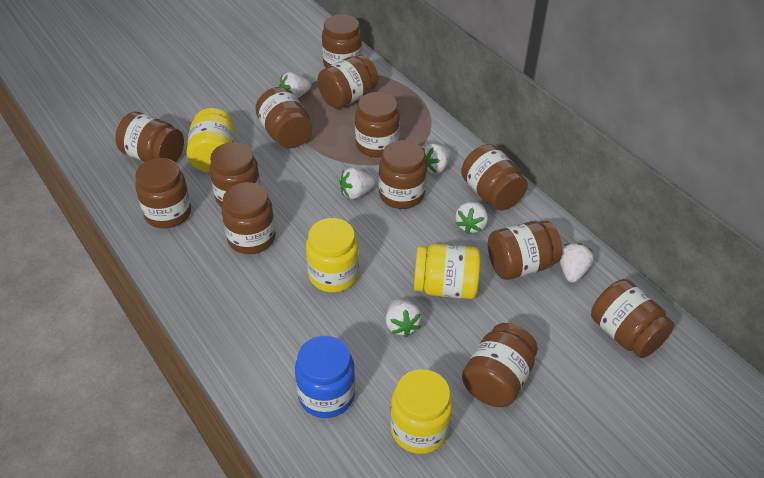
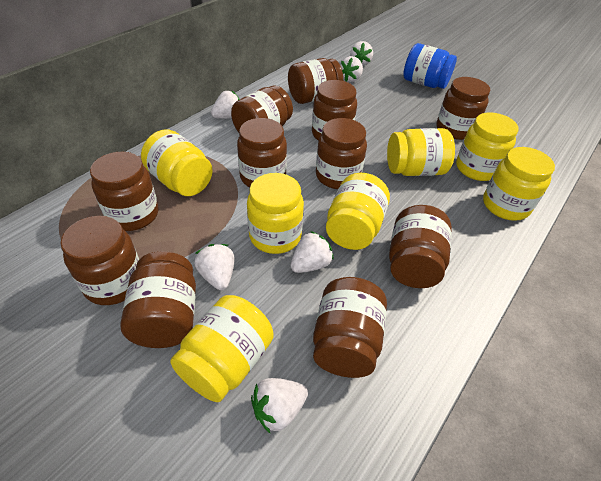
brown jar: [115,112,184,163] [135,158,191,228] [209,142,261,207] [222,182,276,254] [255,87,312,148] [317,55,378,109] [322,14,362,68] [355,92,400,158] [379,140,427,209] [461,144,528,210] [462,323,538,407] [488,221,562,280] [591,279,674,358] = 13 -> [61,216,139,305] [90,152,159,231] [120,251,196,348] [231,85,293,133] [237,118,287,187] [288,58,343,104] [312,80,357,141] [313,277,387,378] [316,118,367,189] [389,205,452,288] [436,77,490,140] = 11
yellow jar: [186,108,235,173] [306,218,359,292] [390,369,453,454] [414,244,481,299] = 4 -> [141,129,213,196] [170,295,274,402] [247,173,304,254] [326,173,390,250] [387,128,455,176] [456,112,519,181] [483,147,555,221] = 7

